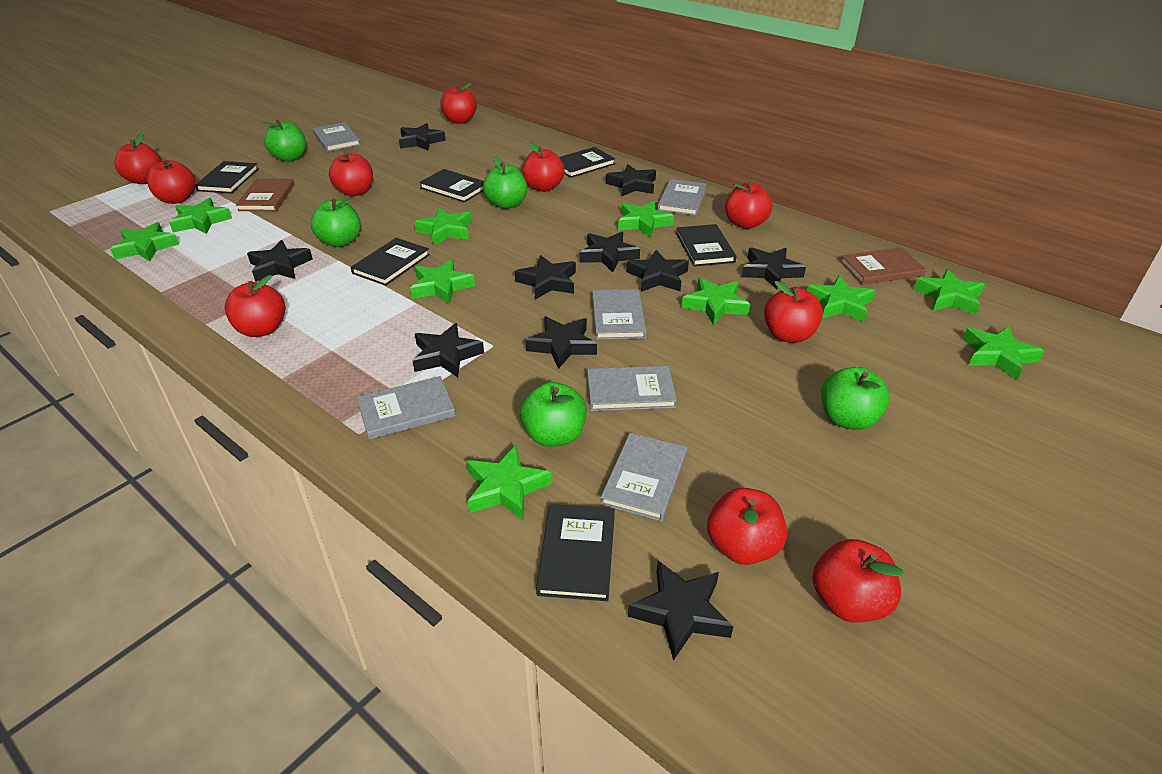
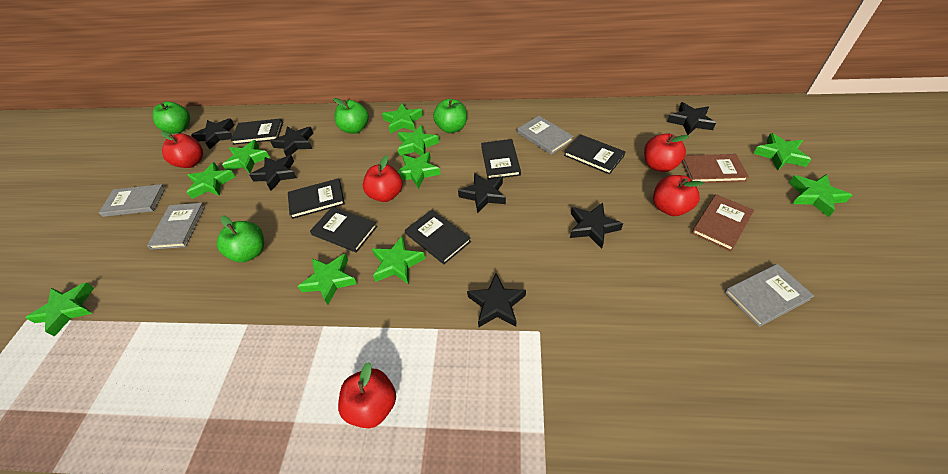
black star: [247,240,313,282] [399,123,446,151] [413,323,484,377] [514,255,576,300] [525,316,597,369] [580,232,640,272] [606,164,656,196] [626,250,689,292] [628,561,733,661] [741,247,806,289] = 10 -> [191,118,235,149] [249,155,297,191] [270,127,313,156] [458,173,506,213] [467,273,526,327] [570,203,623,249] [667,102,716,135] = 7
green apple: [262,120,306,162] [311,198,361,247] [483,156,527,209] [520,382,587,447] [821,367,890,430] = 5 -> [153,101,190,134] [217,215,264,262] [333,98,369,134] [433,99,467,133] = 4
grey book: [313,122,360,152] [357,376,456,440] [587,366,677,411] [592,289,647,340] [600,433,687,521] [657,179,707,216] = 6 -> [99,184,165,217] [147,203,205,250] [517,116,574,155] [725,264,814,327] = 4
red apple: [114,133,162,184] [147,159,196,204] [225,275,285,337] [329,152,373,196] [440,82,477,124] [522,142,565,192] [707,488,787,565] [725,181,772,229] [764,281,823,343] [812,539,904,623] = 10 -> [161,131,203,168] [338,362,396,428] [363,155,403,202] [644,133,689,172] [653,175,704,216] = 5

